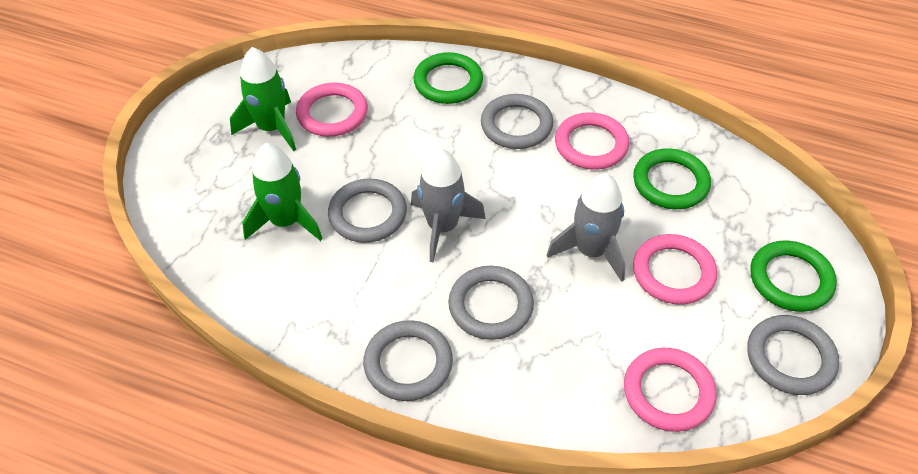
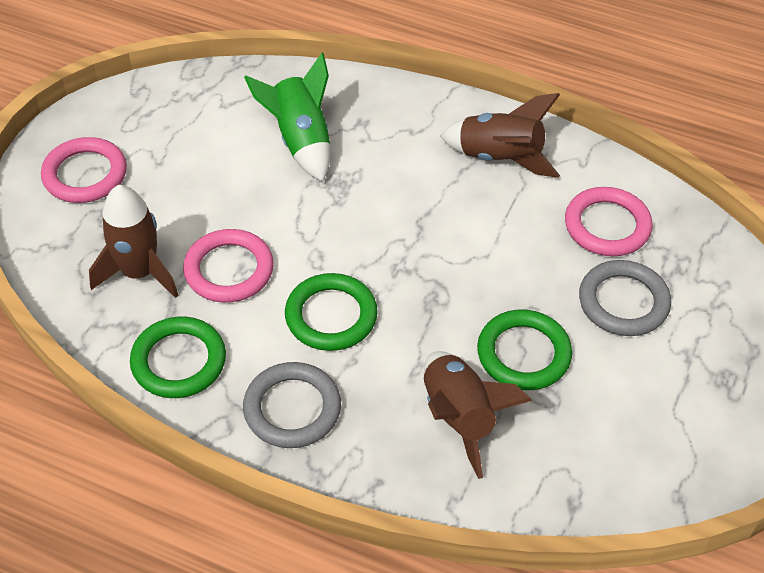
brown rocket: none = 0 -> [89,185,178,298] [424,351,532,479] [440,93,560,178] = 3
green rocket: [230,47,296,151] [242,143,323,241] = 2 -> [244,53,331,182] = 1
grey ring: [328,179,407,243] [363,320,453,401] [448,266,534,340] [481,94,553,149] [747,315,839,395] = 5 -> [243,362,341,448] [579,260,671,336] = 2
grey rocket: [411,148,486,262] [547,173,626,282] = 2 -> none = 0
pink ring: [296,82,368,137] [555,112,629,170] [624,348,717,432] [633,234,717,305] = 4 -> [41,137,127,203] [183,229,274,303] [565,187,653,256] = 3

